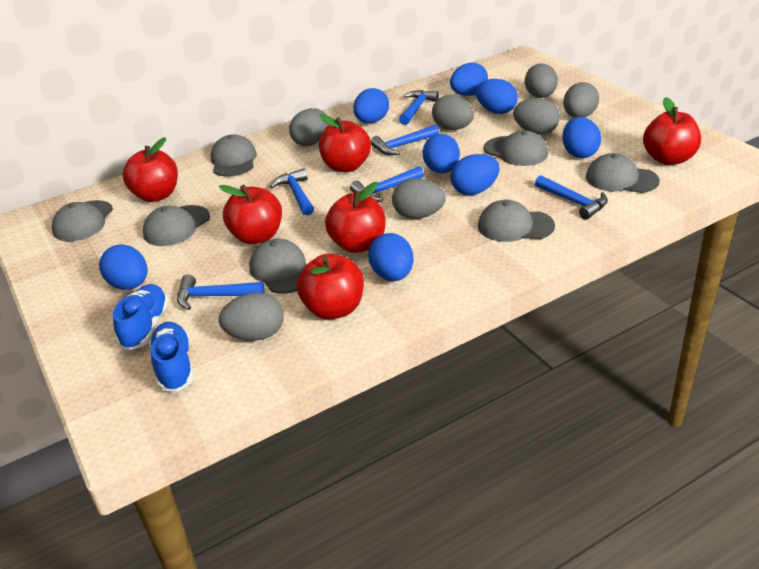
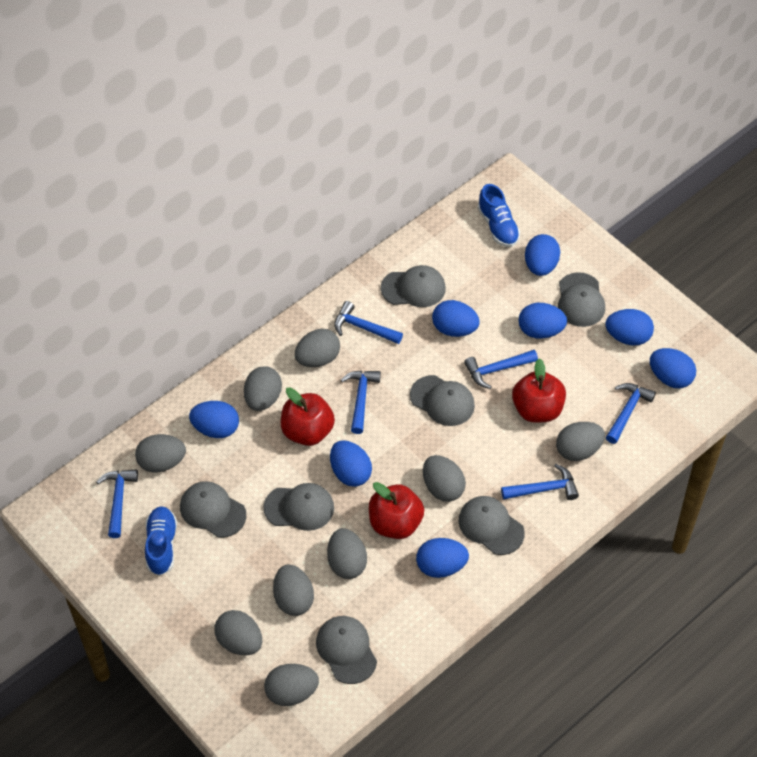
grey egg: [219,292,284,341] [289,108,328,146] [392,178,446,219] [432,95,474,130] [513,98,560,134] [525,63,558,98] [563,82,599,118] = 7 -> [135,434,186,473] [214,610,262,655] [244,366,282,411] [264,664,319,706] [273,564,314,616] [295,329,340,367] [327,528,367,579] [423,455,466,502] [556,422,605,461] = 9
red apple: [123,137,178,202] [219,185,282,244] [297,254,364,320] [319,114,371,172] [325,182,385,253] [643,97,701,165] = 6 -> [281,388,335,446] [369,482,424,539] [512,358,566,423] = 3

